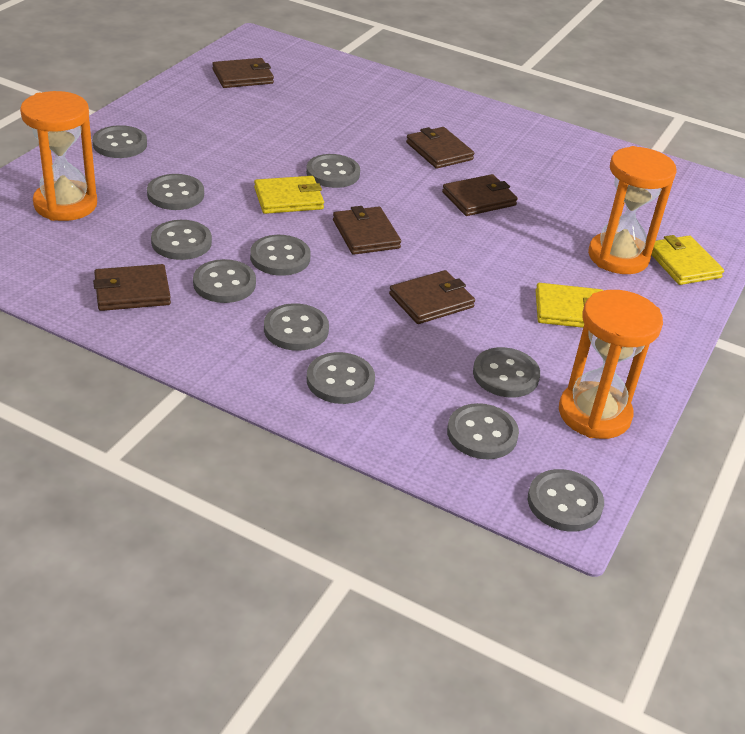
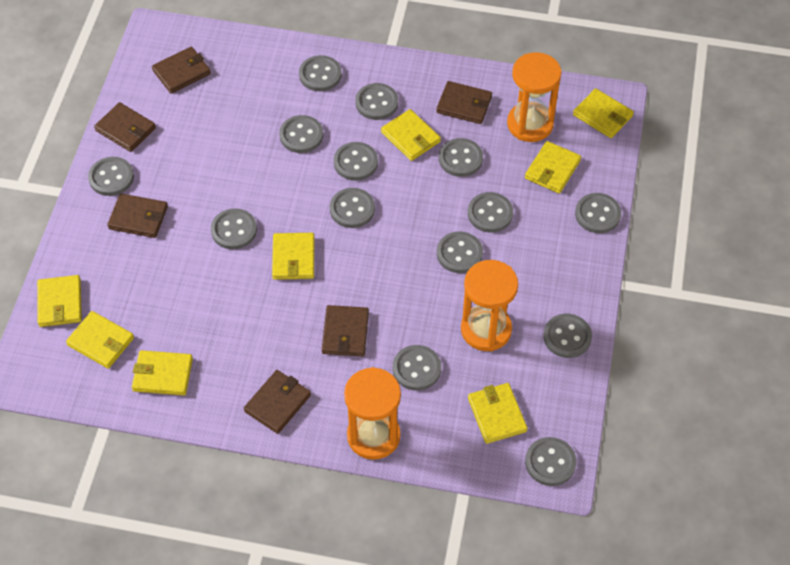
grey button: [92,125,147,158] [147,174,204,210] [151,220,212,260] [193,259,256,303] [250,235,311,276] [264,303,329,351] [306,154,360,188] [307,352,375,404] [447,403,519,459] [473,347,540,397] [528,469,604,532] = 11 -> [88,157,134,196] [211,208,257,249] [279,115,323,153] [299,55,342,91] [330,188,375,228] [334,142,378,181] [355,83,398,120] [393,345,441,391] [437,232,483,273] [439,138,483,177] [468,192,513,233] [525,437,577,486] [543,314,592,358] [575,193,621,233] = 14
yellow wallet: [254,176,324,214] [536,283,603,328] [651,235,724,285] = 3 -> [37,275,82,327] [66,311,134,369] [132,350,193,395] [272,233,314,280] [381,109,441,161] [468,383,528,444] [525,141,581,194] [573,88,634,138] = 8

